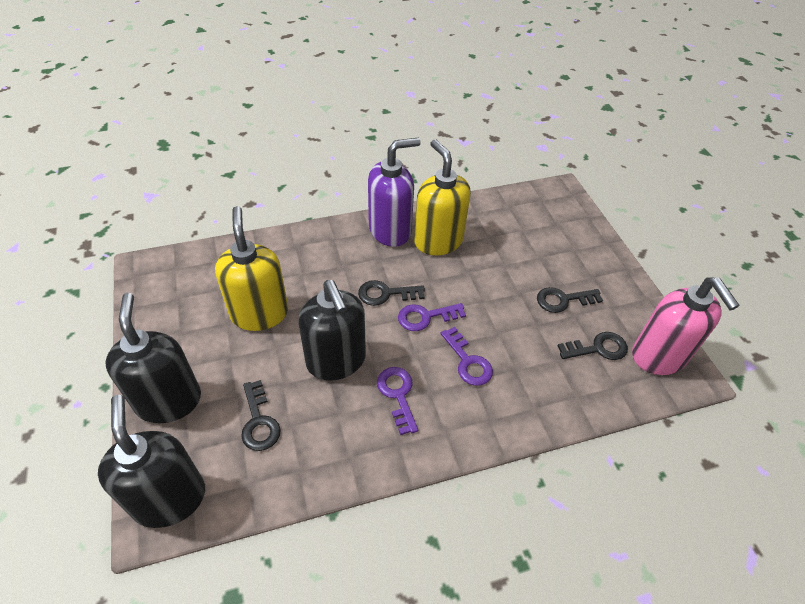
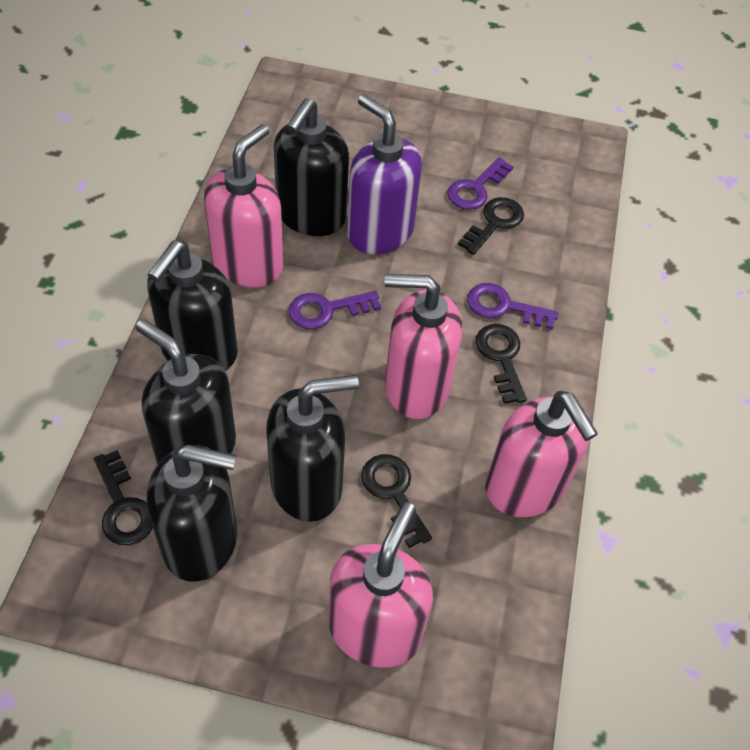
black soap dispenser: [98,395,205,528] [105,293,201,423] [298,280,366,381] = 3 -> [136,319,236,465] [147,241,238,371] [147,445,237,581] [266,375,359,522] [274,98,349,236] = 5
pink soap dispenser: [632,278,739,375] = 1 -> [204,124,283,287] [328,502,433,668] [385,274,462,419] [485,391,598,517] = 4
yellow soap dispenser: [215,206,288,331] [414,139,471,255] = 2 -> none = 0

